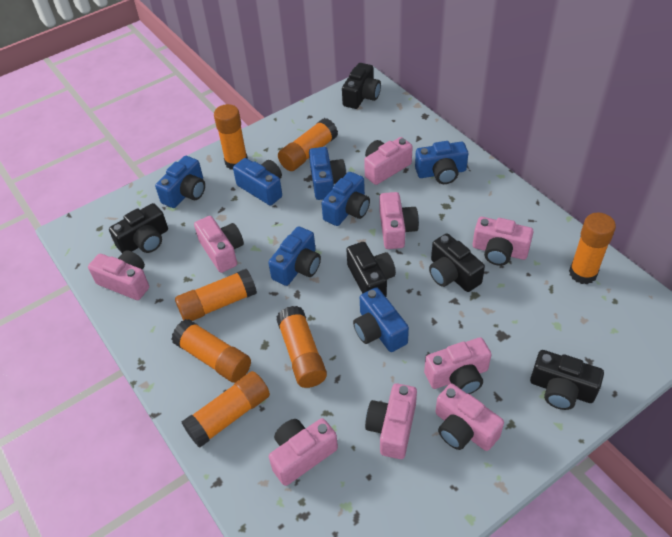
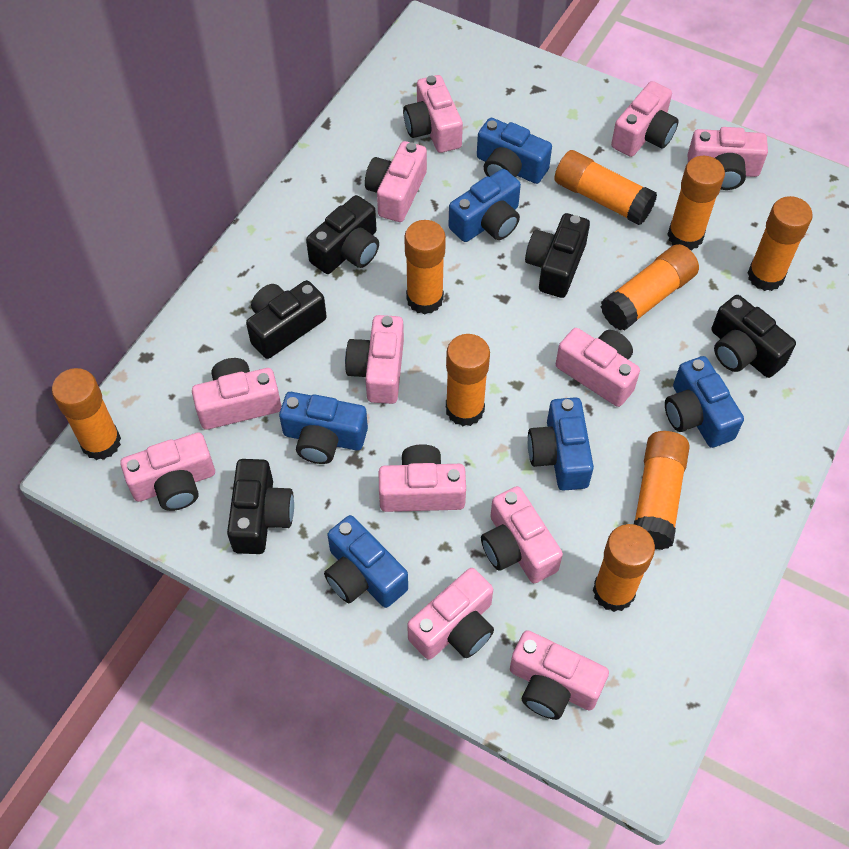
blue camera: [155,156,205,208] [233,158,282,205] [268,226,321,286] [309,147,347,200] [321,172,370,226] [353,287,409,352] [415,141,468,184] = 7 -> [279,392,368,464] [324,515,408,608] [448,169,521,242] [477,118,552,184] [528,397,594,491] [665,356,744,448] = 6
orange glue stick: [172,319,251,383] [175,269,257,321] [182,371,270,448] [214,104,248,170] [276,306,327,388] [278,118,338,171] [569,213,616,284] = 7 -> [52,368,121,460] [404,220,446,314] [446,334,490,426] [554,150,657,225] [593,524,655,612] [600,244,699,331] [634,431,690,550] [667,156,725,250] [747,196,813,291] = 9
pink camera: [88,250,149,300] [194,216,244,273] [269,418,338,486] [364,137,413,185] [365,383,417,459] [379,192,419,249] [424,337,491,394] [435,384,504,451] [473,217,534,266] = 9 -> [120,432,215,511] [192,358,281,430] [345,315,404,404] [365,141,427,222] [379,444,466,512] [403,75,463,153] [407,568,494,660] [481,486,563,583] [510,630,609,720] [556,328,640,407] [611,81,679,157] [687,127,768,190] = 12

